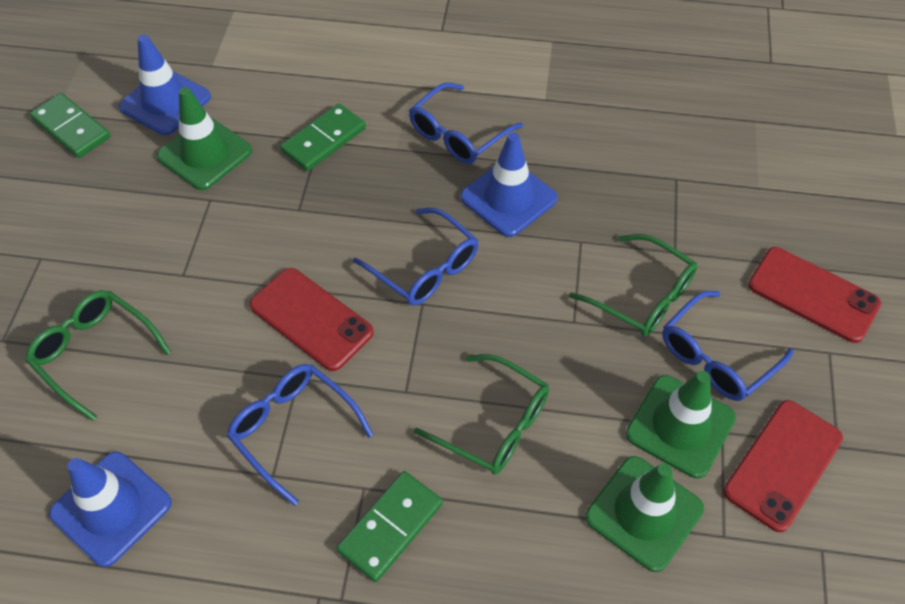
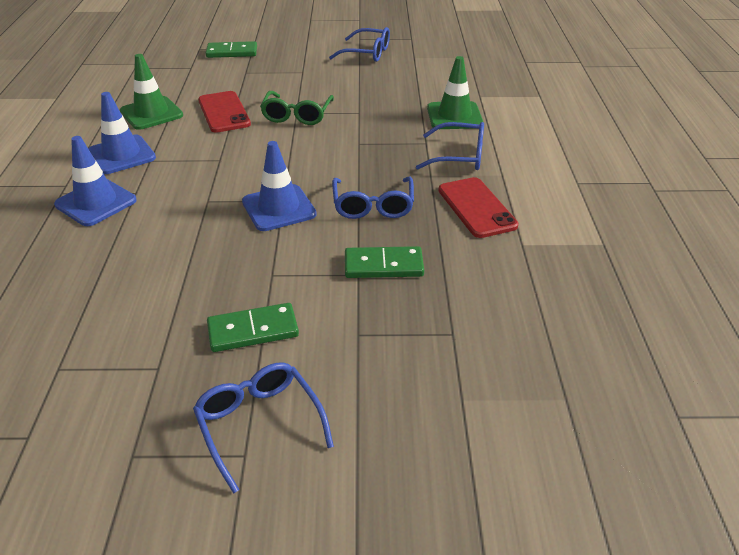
green glasses: [25,290,171,421] [414,354,549,475] [569,234,698,337] = 3 -> [260,91,334,125] = 1
green traffic cone: [157,87,252,190] [585,456,704,572] [626,371,736,478] = 3 -> [120,54,183,130] [427,56,483,129] = 2
red phone: [250,268,374,371] [723,400,843,532] [748,247,881,343] = 3 -> [198,91,251,133] [438,177,518,238] = 2

